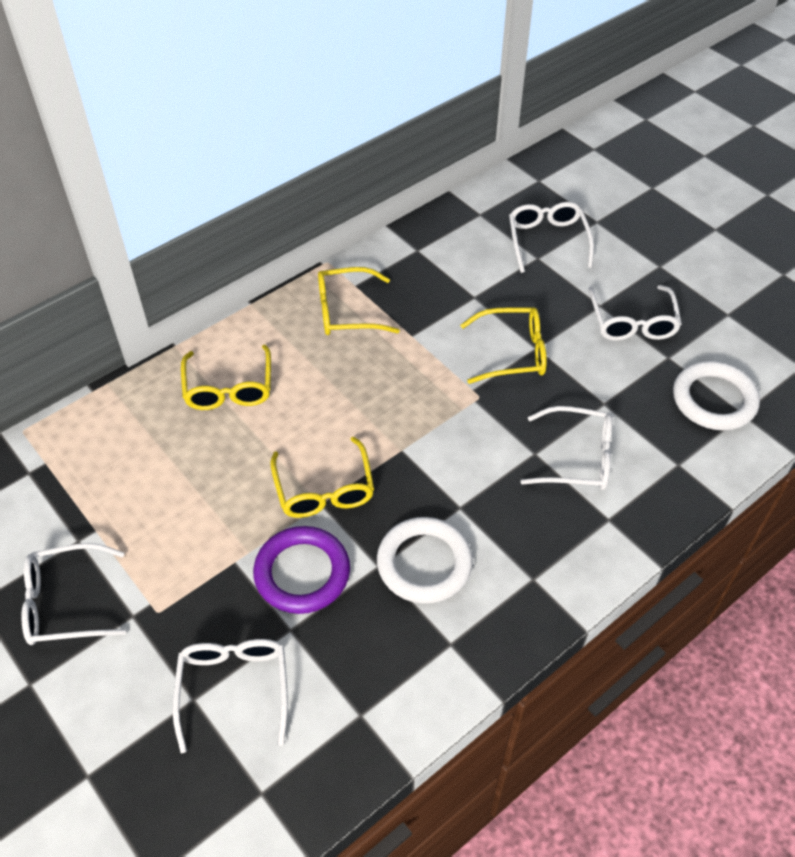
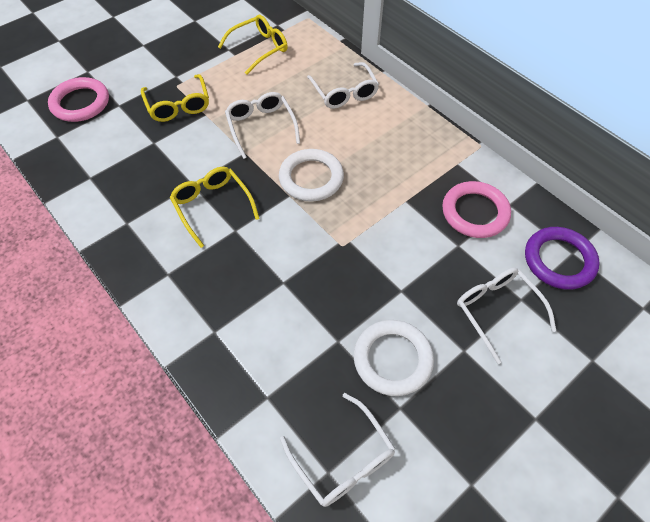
pink ring: none = 0 -> [48,77,109,122] [442,181,511,238] = 2
white glasses: [22,543,126,645] [173,639,288,753] [509,202,594,273] [521,406,612,490] [588,285,682,341] = 5 -> [225,92,300,159] [280,393,395,507] [307,62,379,109] [457,268,556,364] = 4
yellow glasses: [181,345,271,410] [270,437,374,518] [318,267,400,335] [460,307,547,384] = 4 -> [141,74,209,122] [170,167,260,248] [218,15,288,75] = 3

